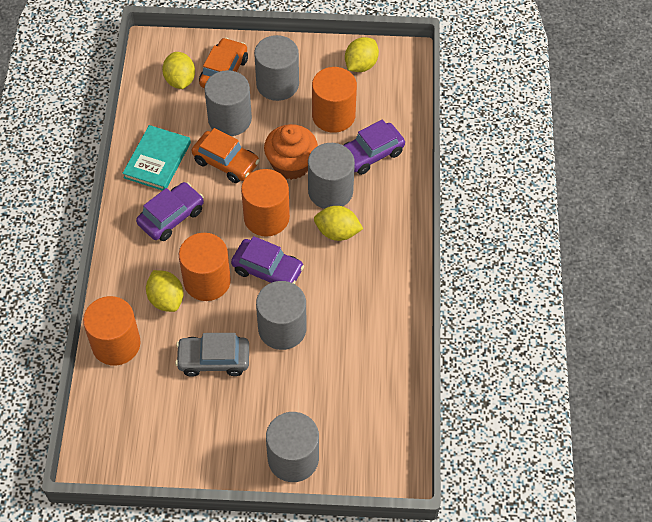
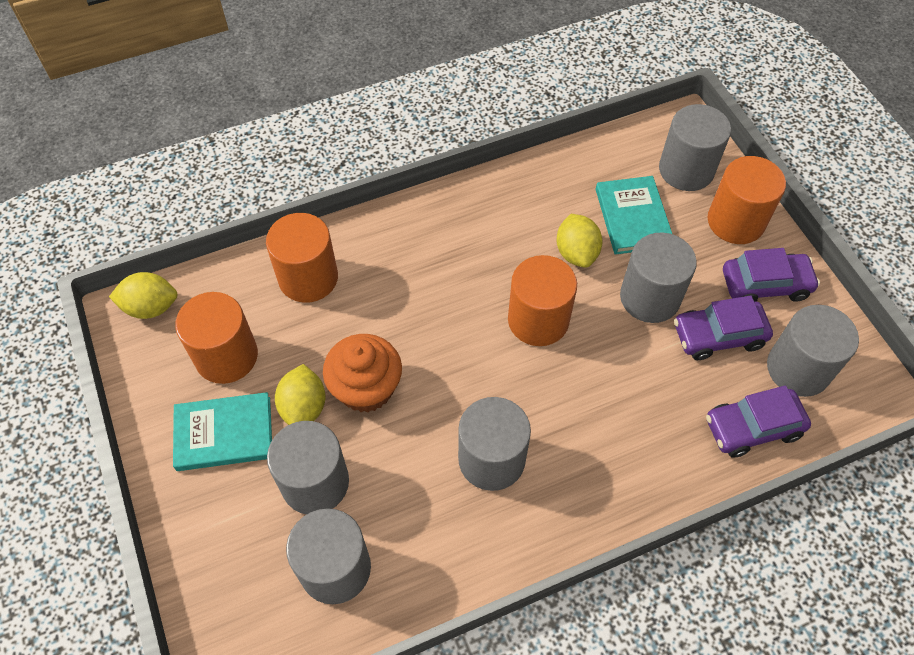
grey car: [175,333,249,377] = 1 -> none = 0
grey cylinder: [204,70,252,136] [254,35,299,101] [256,281,307,350] [266,412,319,482] [308,143,355,209] = 5 -> [267,421,349,515] [286,508,371,604] [458,397,531,491] [620,233,697,323] [659,104,731,191] [767,305,859,397] = 6
orange car: [191,128,260,183] [199,38,248,88] = 2 -> none = 0
turquoise book: [122,125,191,191] = 1 -> [173,392,272,471] [596,176,672,255] = 2
yellow lemon: [146,270,183,312] [162,52,195,89] [314,206,363,241] [345,37,379,72] = 4 -> [109,272,177,319] [275,364,326,425] [557,214,602,268] = 3

